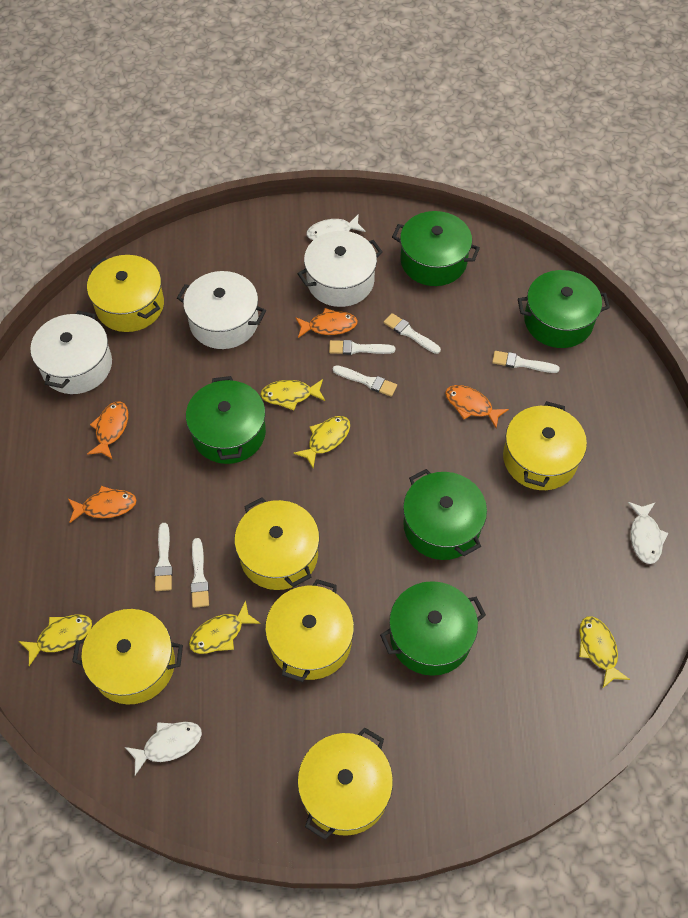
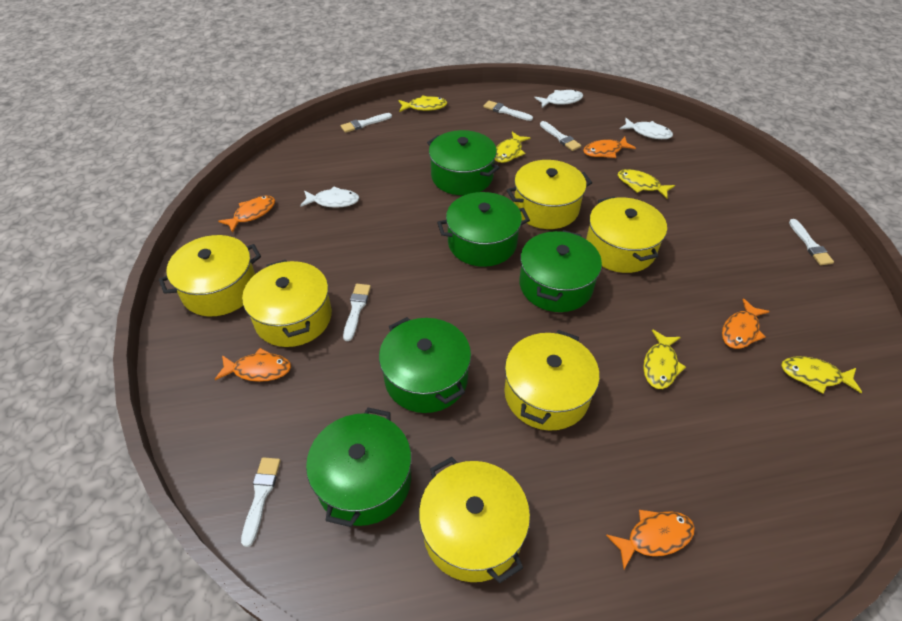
orange fish: [68,486,136,523] [87,402,128,460] [295,308,358,338] [445,385,509,428] = 4 -> [214,348,291,382] [218,196,275,233] [583,137,636,158] [606,510,695,569] [722,299,770,349] = 5
white pot: [30,311,112,394] [177,271,266,349] [298,231,383,307] = 3 -> none = 0

